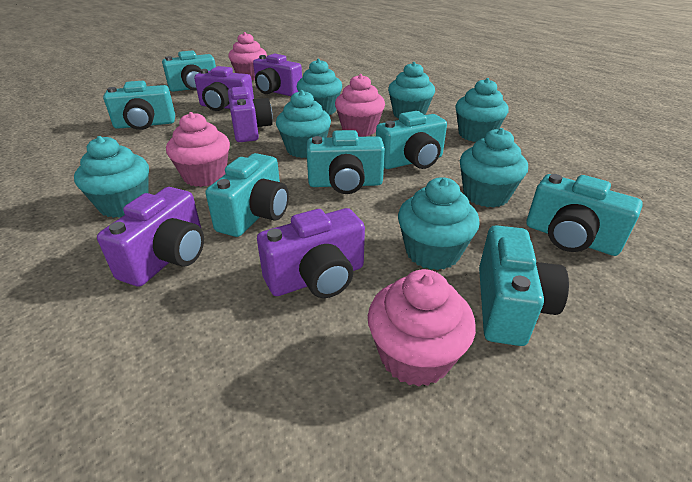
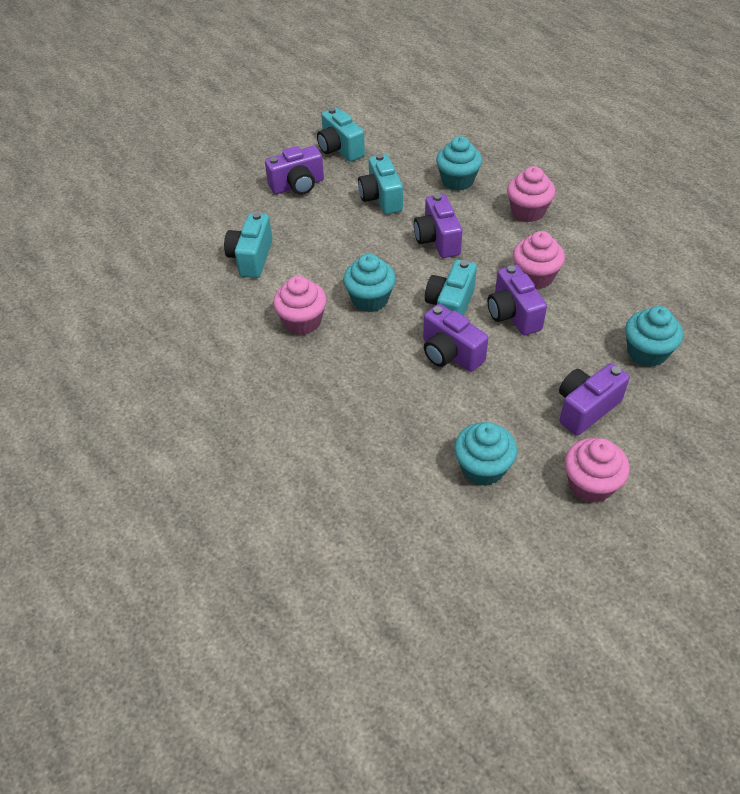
turquoise camera: [103,81,175,130] [162,50,216,92] [206,153,289,237] [306,130,385,194] [376,111,447,169] [479,225,569,346] [526,174,643,256] = 7 -> [224,212,273,278] [317,107,365,162] [358,154,403,214] [425,260,477,316] = 4
turquoise cupcake: [74,136,149,218] [276,90,331,158] [297,59,342,115] [388,62,435,118] [398,177,480,270] [455,78,509,142] [460,128,528,208] = 7 -> [343,254,396,312] [436,136,482,191] [454,422,517,486] [625,306,683,367] = 4

